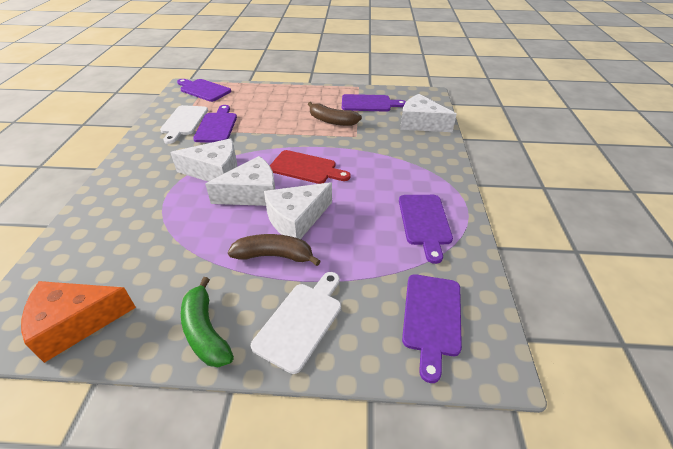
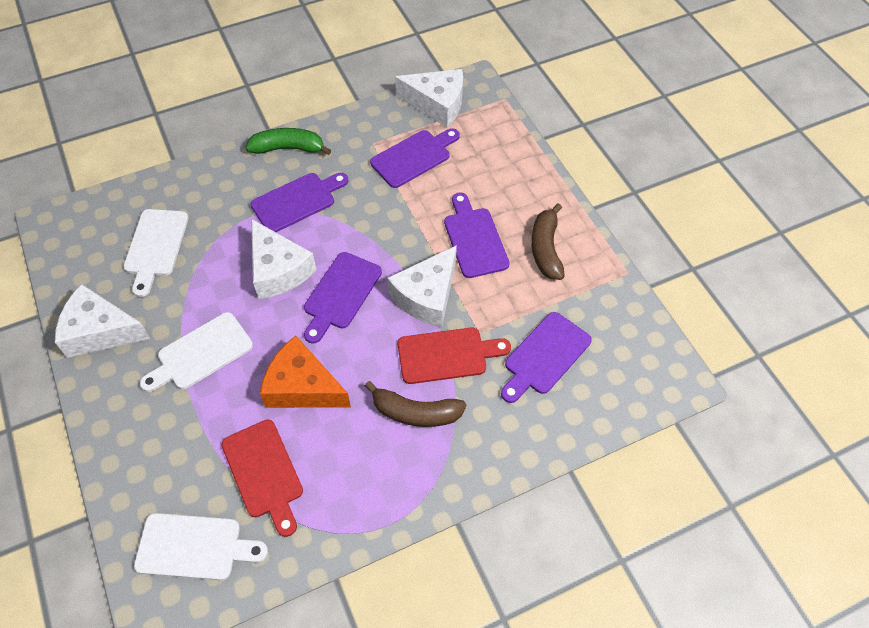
red cutting board: [270,150,351,184] = 1 -> [221,420,303,537] [398,327,511,384] = 2
white cutting board: [160,105,208,144] [251,272,341,374] = 2 -> [123,209,189,297] [134,513,268,580] [140,312,253,392] = 3

